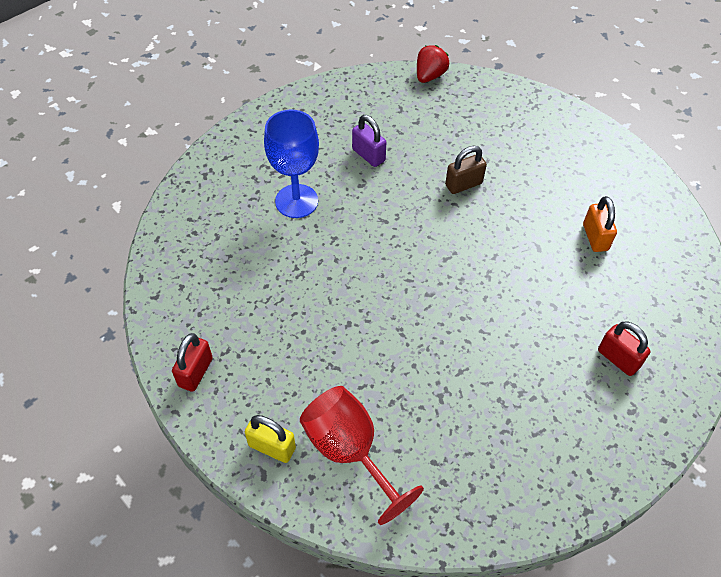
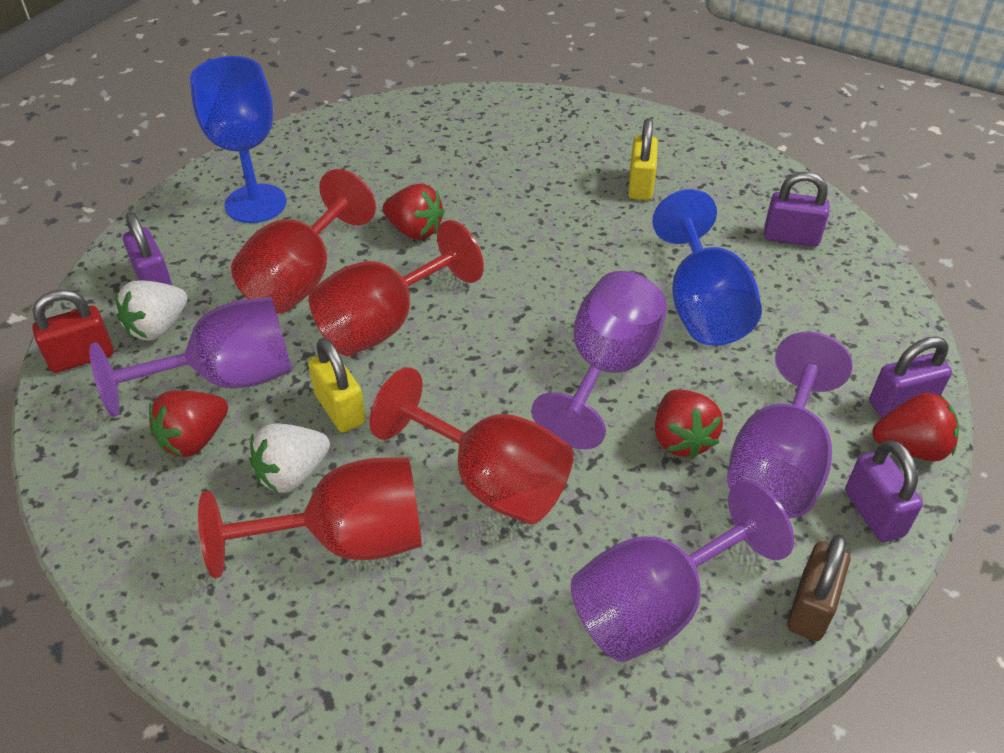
blue goblet: [264,110,319,218] = 1 -> [190,56,287,223] [652,189,762,346] = 2
orange padlock: [583,196,617,252] = 1 -> none = 0
purple goblet: none = 0 -> [89,297,292,417] [531,271,667,449] [571,480,794,662] [727,332,853,518] = 4
purple padlock: [352,115,387,167] = 1 -> [123,212,173,286] [764,172,829,247] [845,440,923,542] [869,336,952,418] = 4
red goblet: [300,386,424,525] = 1 -> [198,457,422,578] [231,169,376,314] [309,220,484,356] [370,367,573,524] = 4
red padlock: [172,333,213,392] [598,321,651,376] = 2 -> [32,289,113,373] = 1
red strawberry: [417,45,449,83] = 1 -> [149,390,228,457] [383,184,444,240] [655,390,723,459] [872,393,959,461] = 4
white strawberry: none = 0 -> [115,280,187,340] [249,423,330,493] = 2
yellow padlock: [245,415,296,463] = 1 -> [308,338,366,433] [628,118,658,200] = 2

